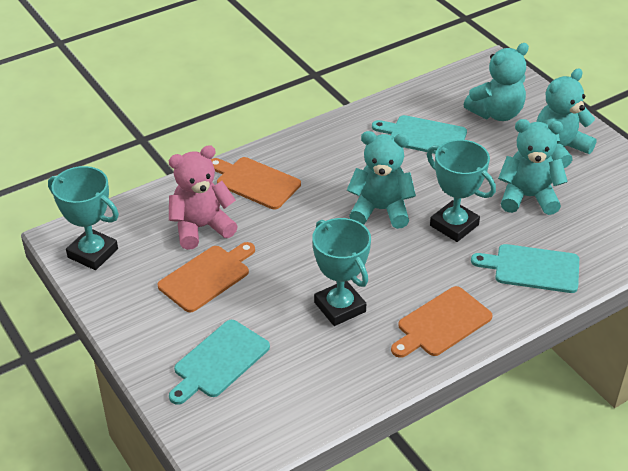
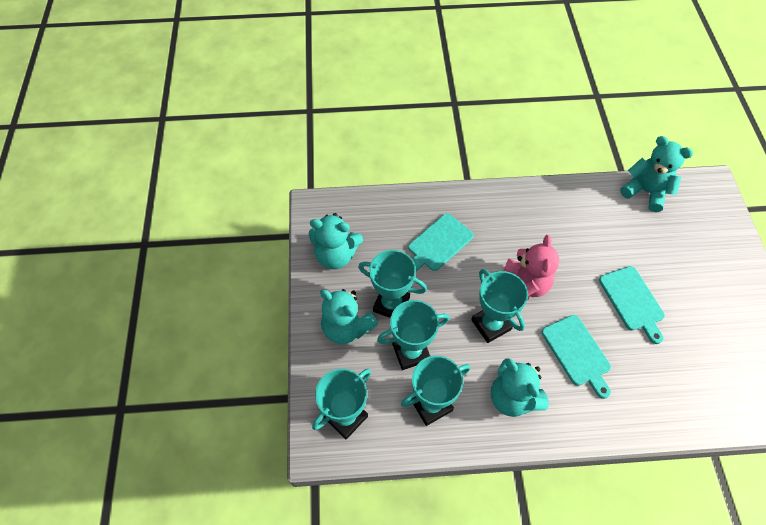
orange cutting board: [158,242,255,312] [211,157,301,209] [391,286,493,358] = 3 -> none = 0
turquoise trophy: [48,166,119,270] [312,218,371,326] [427,140,496,242] = 3 -> [312,369,371,439] [358,250,427,318] [377,300,450,370] [401,356,470,426] [471,269,528,343] = 5

